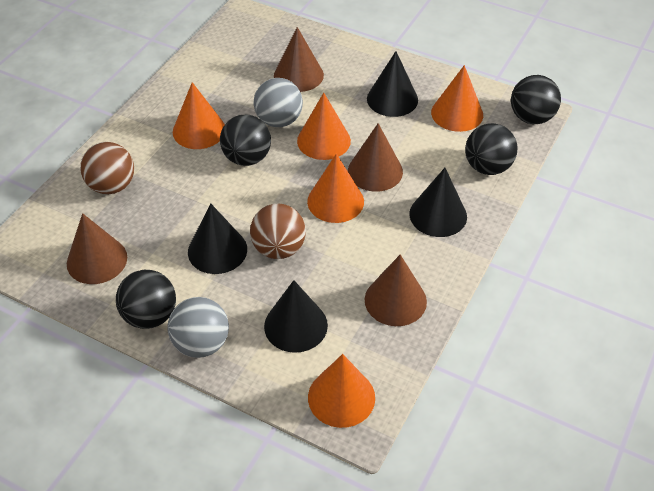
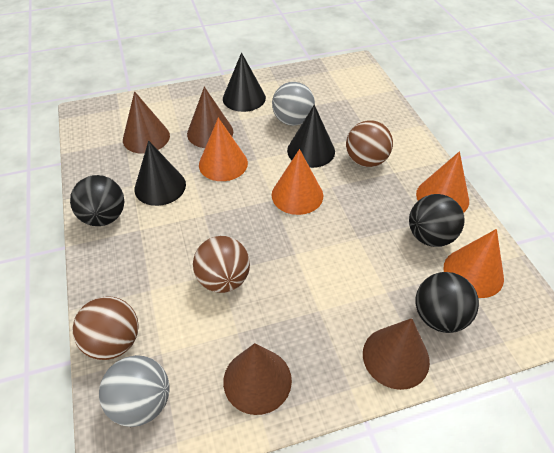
black ball: [116,270,176,329] [220,114,271,166] [465,123,518,175] [511,75,561,124] = 4 -> [70,175,124,226] [409,194,465,247] [416,272,479,333] = 3
black cone: [188,203,247,274] [264,280,328,353] [367,51,418,117] [409,168,467,237] = 4 -> [134,140,186,206] [223,52,266,112] [287,105,335,168] = 3
brown ball: [80,142,134,194] [250,204,306,259] = 2 -> [73,296,139,360] [193,236,250,293] [346,120,393,167] = 3
orange cone: [173,82,225,149] [297,93,351,160] [307,154,364,223] [308,354,375,428] [431,65,483,132] = 5 -> [199,118,248,181] [272,149,323,215] [416,151,469,213] [444,229,504,298] = 4

